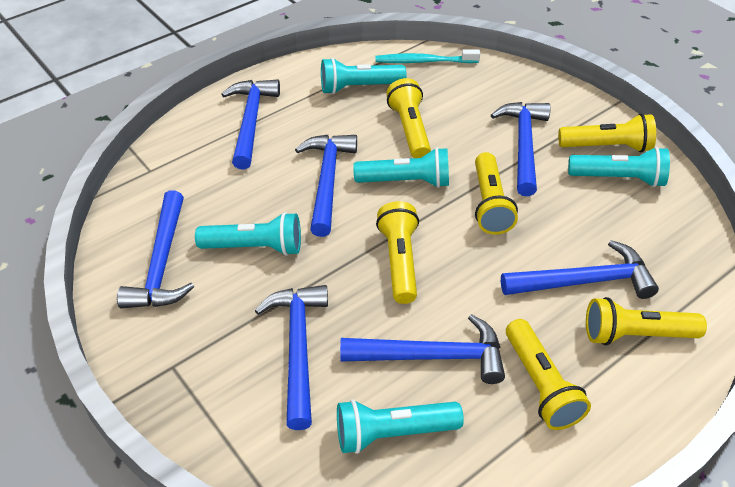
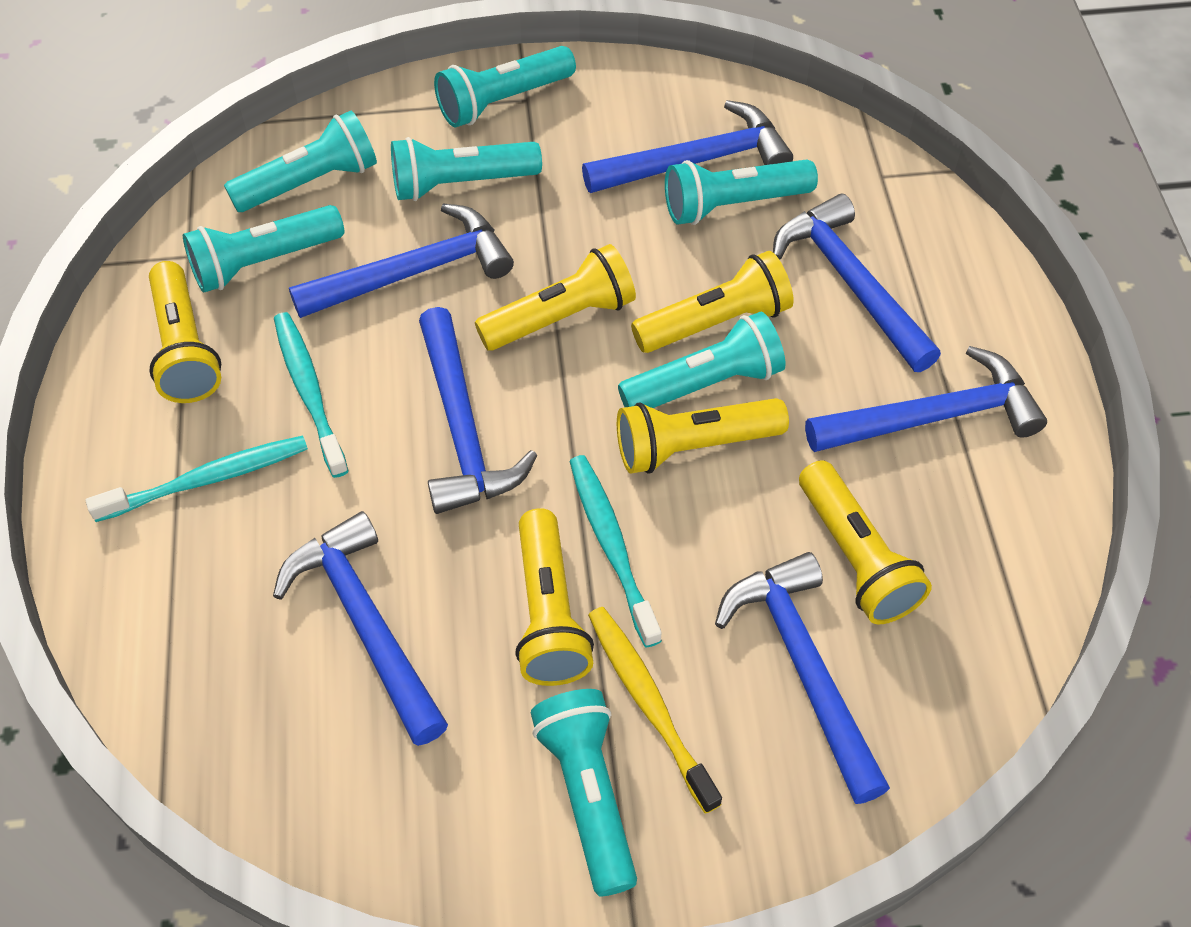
turquoise flashlight: [195,212,301,256] [321,58,406,94] [337,399,464,454] [353,147,449,188] [568,147,670,187] = 5 -> [183,205,344,293] [224,111,377,212] [391,137,542,201] [434,46,576,128] [531,689,637,896] [618,312,786,408] [665,160,818,225] = 7
turquoise toothbrush: [375,49,480,63] = 1 -> [86,436,308,522] [274,312,348,478] [569,455,662,647] = 3
yellow toothbrush: none = 0 -> [588,607,722,814] = 1

